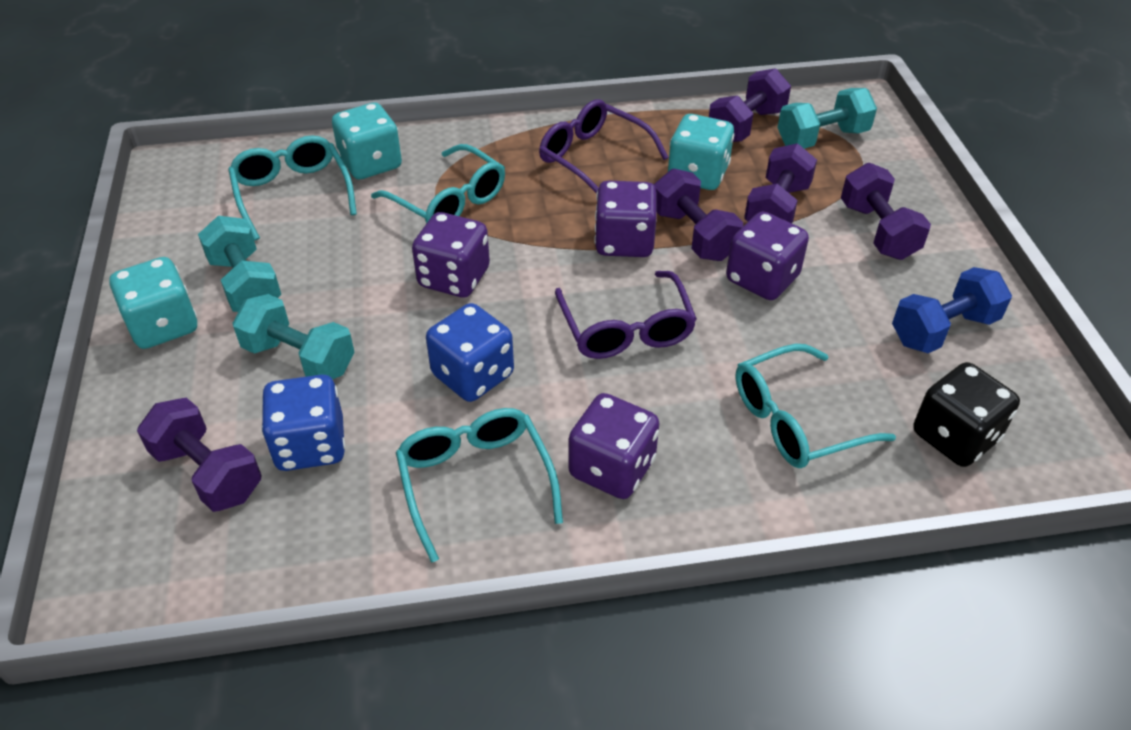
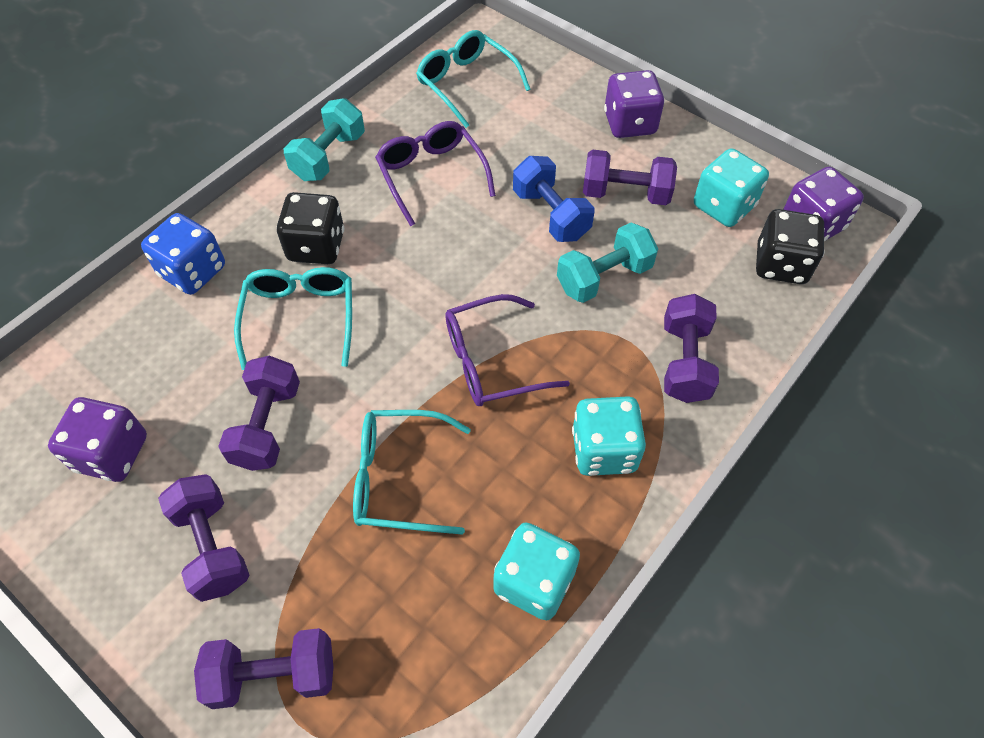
black dice: [913,362,1020,467] = 1 -> [277,192,344,264] [756,209,825,284] = 2
blue dice: [261,375,346,471] [426,303,514,402] = 2 -> [141,213,225,295] = 1
purple dice: [412,212,490,298] [568,393,660,499] [594,181,657,257] [726,211,809,300] = 4 -> [48,397,147,482] [604,70,664,138] [783,167,864,241] = 3
turquoise dumbbell: [198,216,281,312] [232,294,354,379] [777,88,877,149] = 3 -> [284,98,365,181] [557,223,658,303] = 2
turquoise glasses: [228,135,357,240] [371,144,505,224] [396,408,563,563] [736,344,896,468] = 4 -> [234,267,352,370] [353,410,471,535] [416,30,531,128] = 3

